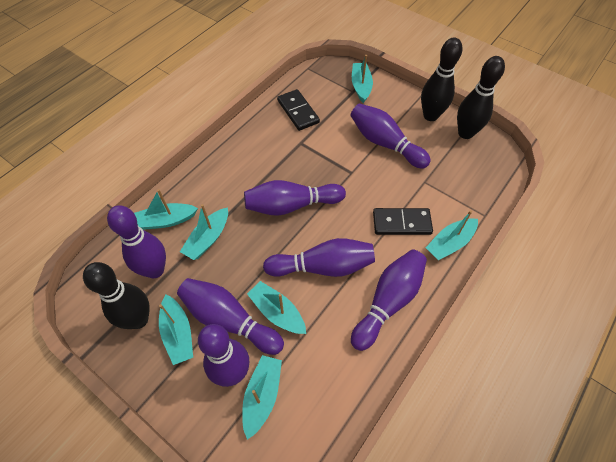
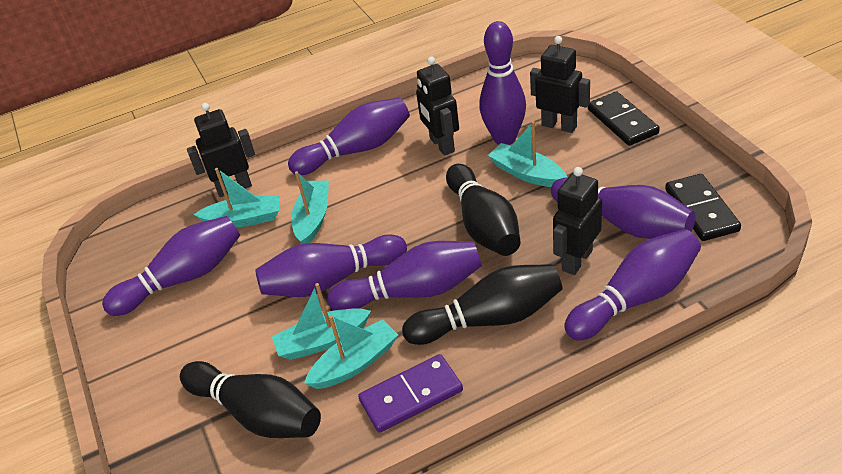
black robot: none = 0 -> [187,103,255,197] [416,57,459,156] [530,36,590,133] [553,167,602,275] = 4
purple domino: none = 0 -> [358,354,463,433] = 1
turquoise boat: [134,189,198,230] [159,295,193,365] [180,204,228,260] [242,355,282,440] [247,281,306,334] [352,55,373,103] [426,210,478,260] = 7 -> [194,168,280,227] [272,283,371,360] [291,171,329,244] [304,315,398,389] [488,121,567,187] = 5

